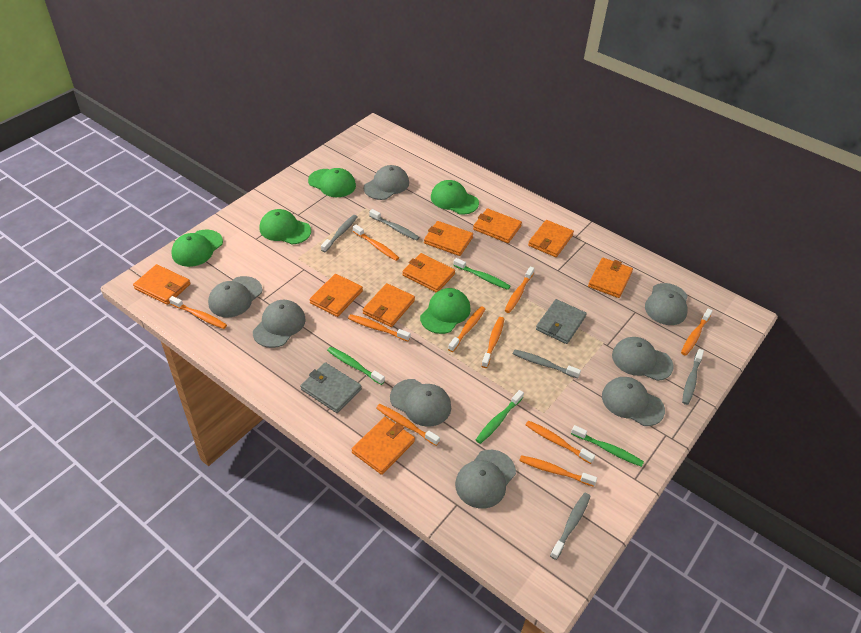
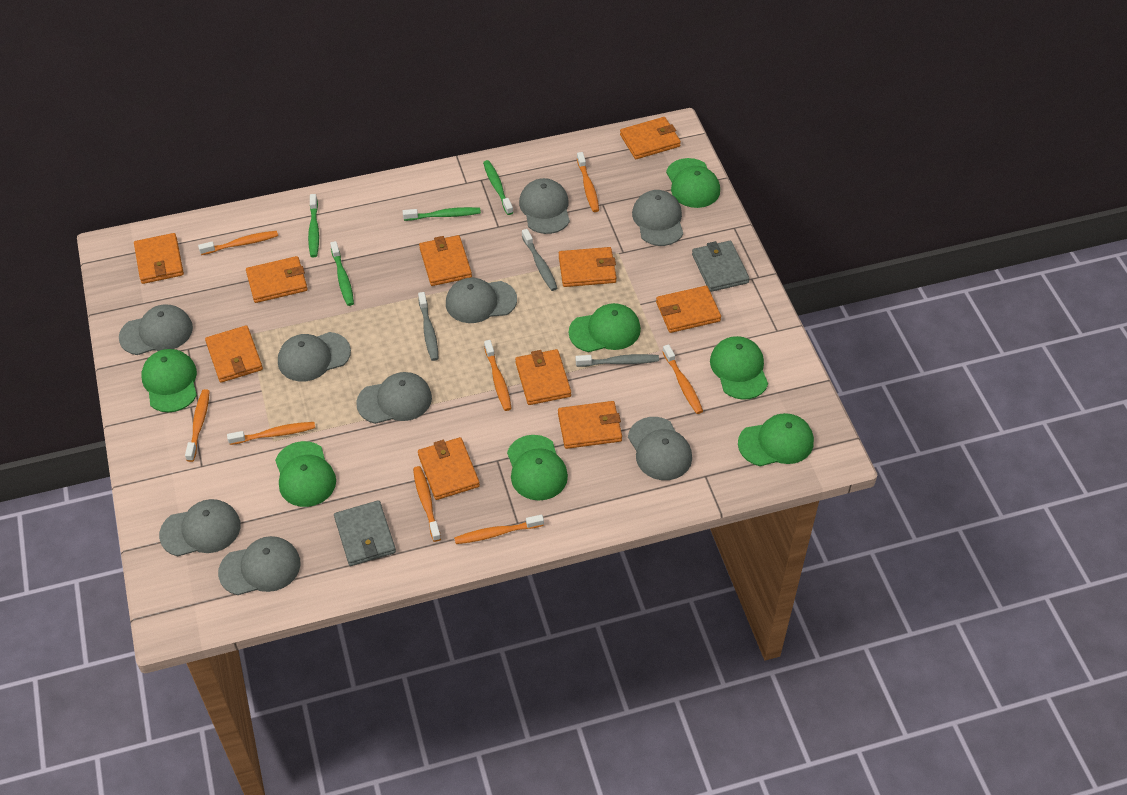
green cap: [171,230,223,267] [259,209,311,244] [308,168,356,197] [420,288,471,334] [431,180,479,215] = 5 -> [142,349,197,413] [275,441,336,507] [507,435,568,501] [568,303,641,352] [666,158,720,208] [710,336,768,400] [738,413,814,466] = 7
grey cap: [208,276,262,317] [253,300,306,348] [364,165,409,200] [390,379,451,427] [455,450,516,508] [602,377,665,426] [612,337,674,381] [645,283,688,325] = 8 -> [119,305,193,355] [159,499,241,556] [218,536,301,595] [278,332,351,381] [356,372,432,424] [446,278,517,323] [519,178,570,234] [628,417,692,480] [632,190,683,246] = 9
grey toothbrush: [321,215,357,252] [369,209,419,241] [513,350,581,379] [550,493,591,560] [682,349,704,405] = 5 -> [418,292,439,361] [522,229,557,291] [576,354,659,367] = 3
orange toothbrush: [169,296,227,329] [348,314,411,342] [353,225,399,261] [376,404,440,446] [448,307,485,352] [481,317,504,368] [505,266,534,313] [519,455,597,487] [526,420,595,464] [681,308,713,356] = 10 -> [185,389,210,462] [198,231,278,255] [227,422,315,445] [413,466,441,542] [454,515,544,544] [484,340,512,411] [577,152,599,212] [662,344,703,414] = 8
orange wallet: [133,264,190,305] [310,274,363,317] [352,417,415,475] [363,283,415,327] [402,253,455,292] [424,221,473,256] [473,208,522,243] [528,220,574,257] [588,258,633,298] = 9 -> [134,233,184,284] [205,325,263,383] [246,256,307,303] [418,437,480,500] [419,235,472,286] [515,349,571,405] [558,401,622,449] [559,247,617,287] [620,117,681,159] [656,286,721,333] = 10

